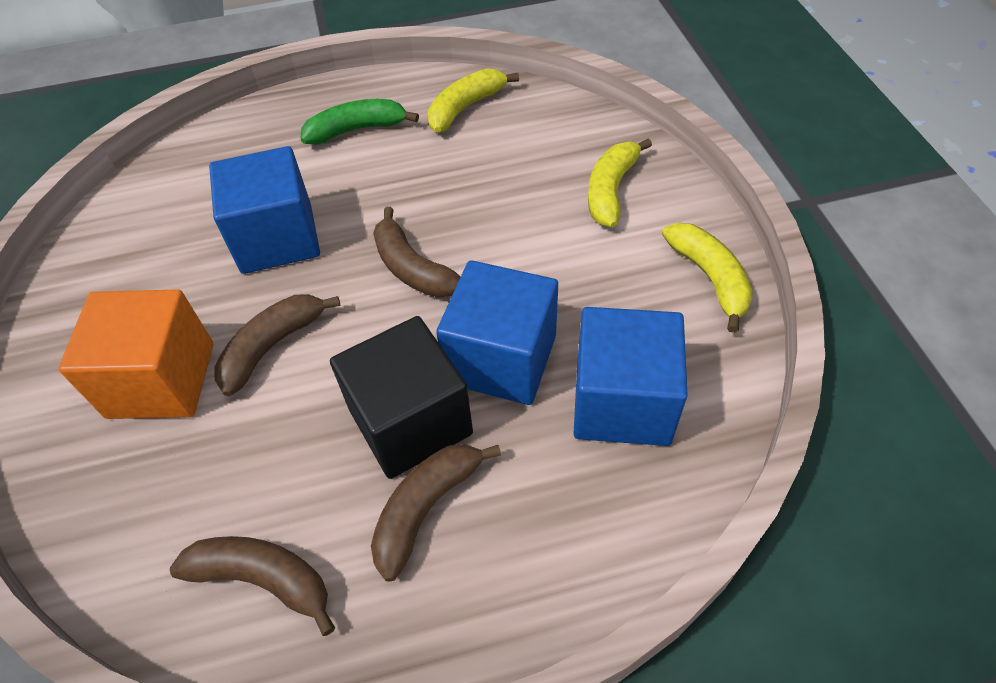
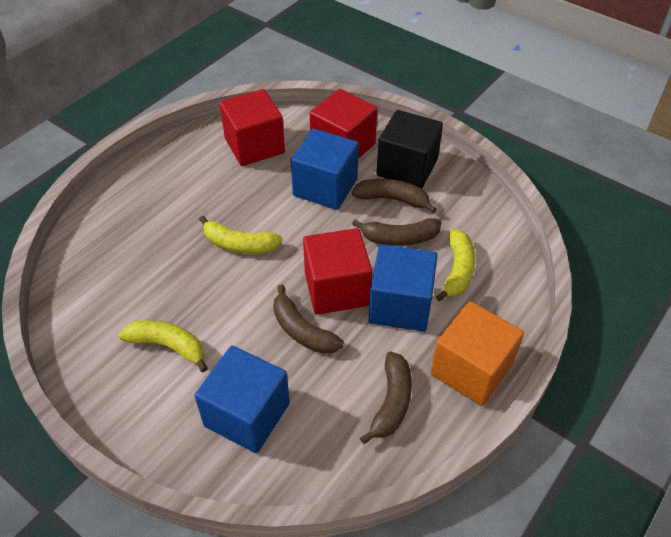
green banana: [301,99,419,144] = 1 -> none = 0
red cube: none = 0 -> [220,89,285,166] [303,228,372,315] [310,89,378,159] = 3

